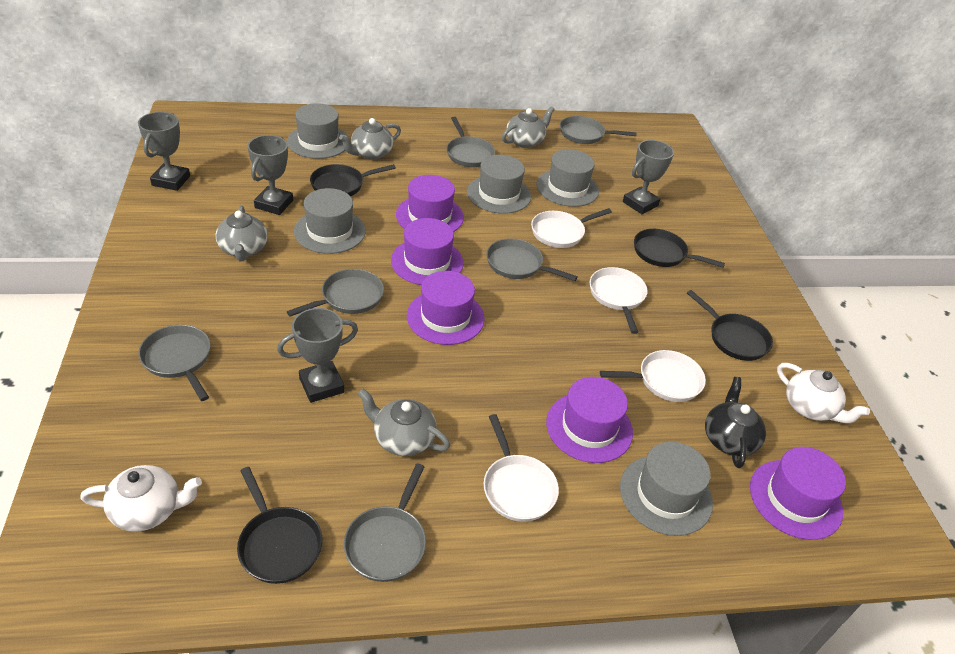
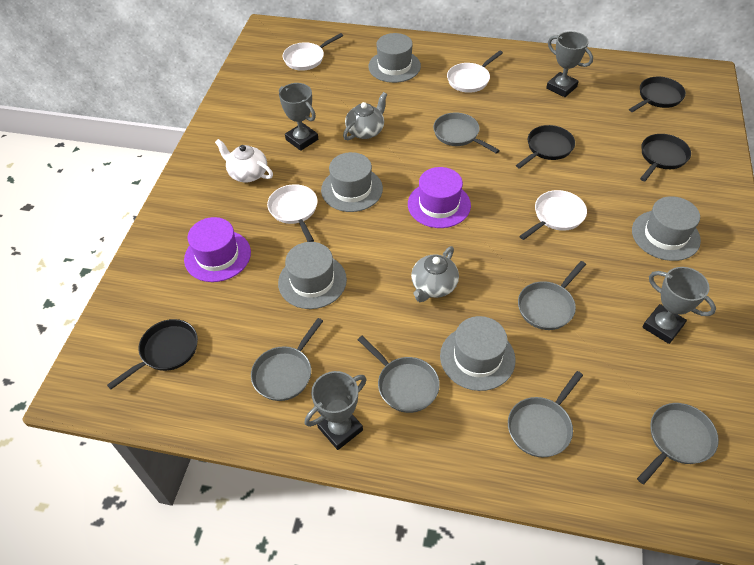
black teapot: [705,377,766,468] = 1 -> none = 0
grey teapot: [215,205,268,261] [339,118,401,160] [358,389,450,456] [502,106,555,148] = 4 -> [343,92,387,140] [411,246,459,302] = 2
purple hat: [391,218,464,285] [396,175,464,232] [407,271,485,345] [546,377,633,463] [750,447,846,540] = 5 -> [184,217,251,282] [408,167,471,228] = 2
white teapot: [80,465,202,532] [777,363,870,423] = 2 -> [215,139,273,182] = 1

